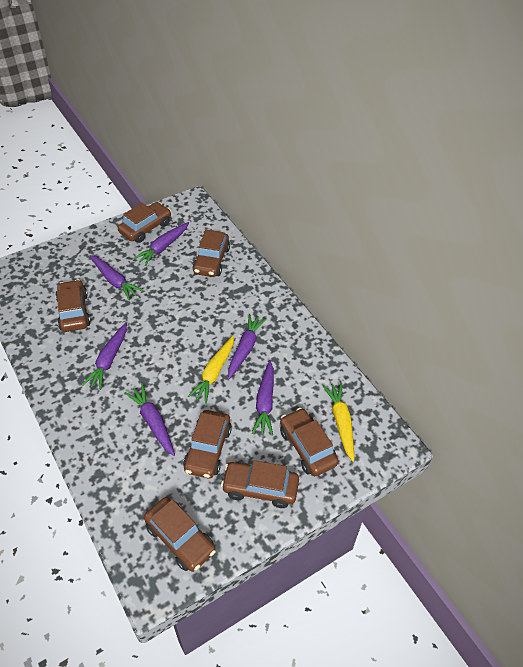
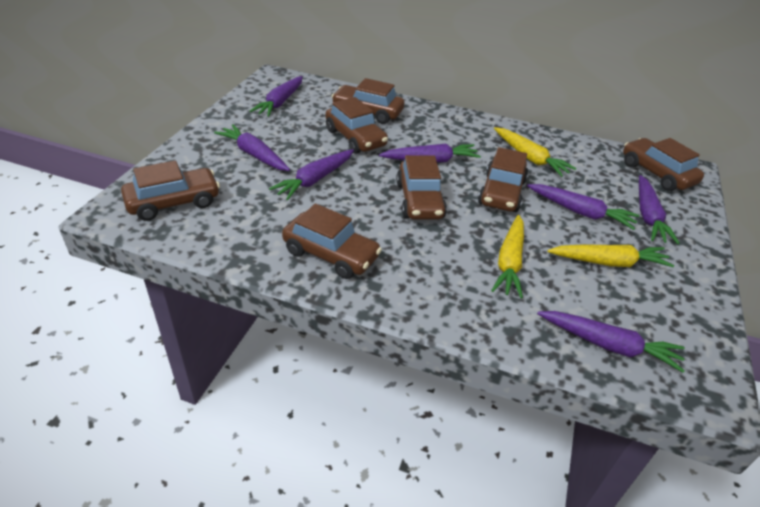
purple carrot: [82,322,127,390] [90,255,143,300] [124,384,175,456] [133,222,189,266] [228,314,267,379] [252,360,274,436] = 6 -> [214,124,290,171] [250,76,303,117] [269,149,354,200] [379,144,481,163] [527,184,639,230] [537,311,685,373] [639,175,680,244] = 7
yellow carrot: [188,336,234,403] [322,382,354,462] = 2 -> [491,215,524,299] [494,127,577,177] [547,244,674,267] = 3

